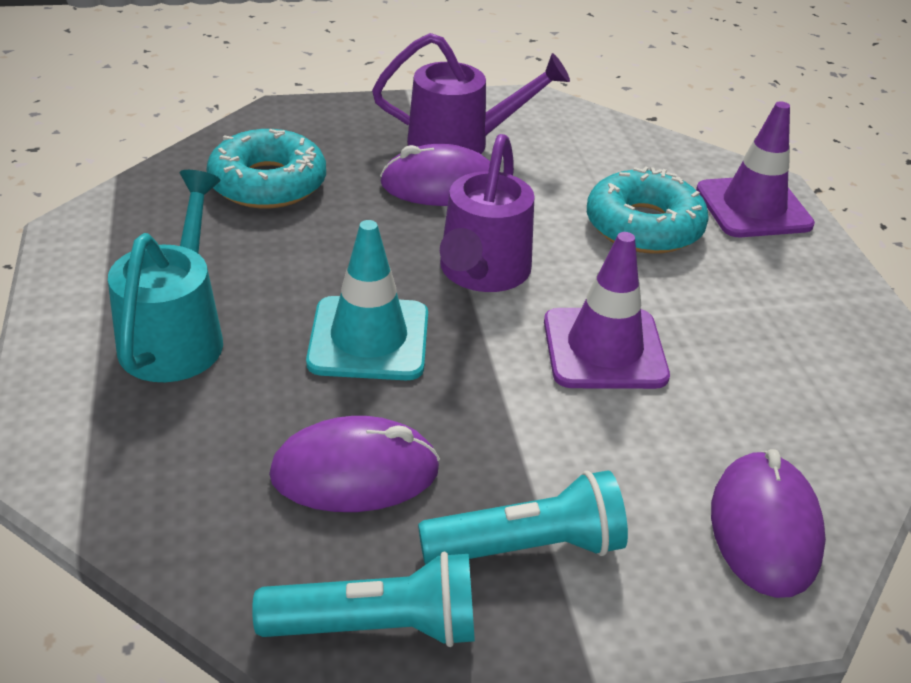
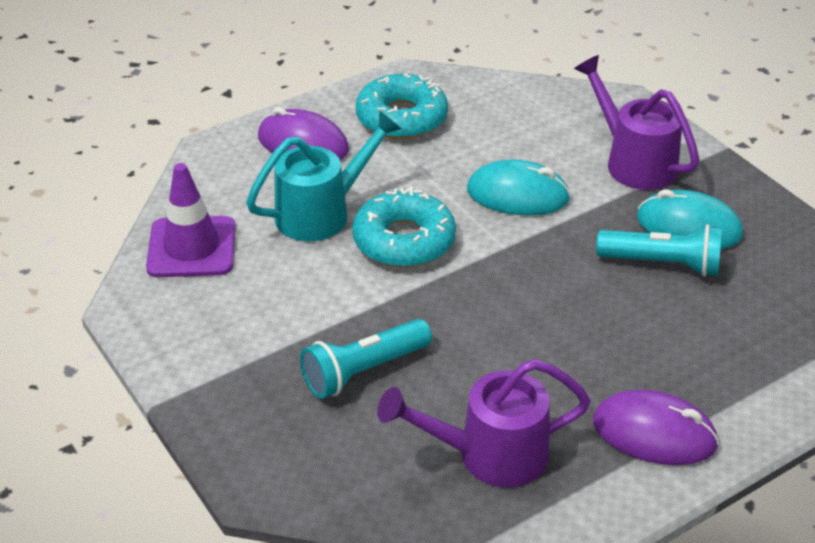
purple mouse: [269,416,440,512] [380,144,490,206] [711,449,826,598] = 3 -> [258,107,349,160] [593,390,719,465] = 2
purple traffic cone: [544,232,670,389] [696,101,815,237] = 2 -> [146,163,236,277] = 1
turquoise mouse: none = 0 -> [467,160,571,216] [637,190,743,249] = 2
turquoise traffic cone: [306,220,428,380] = 1 -> none = 0

